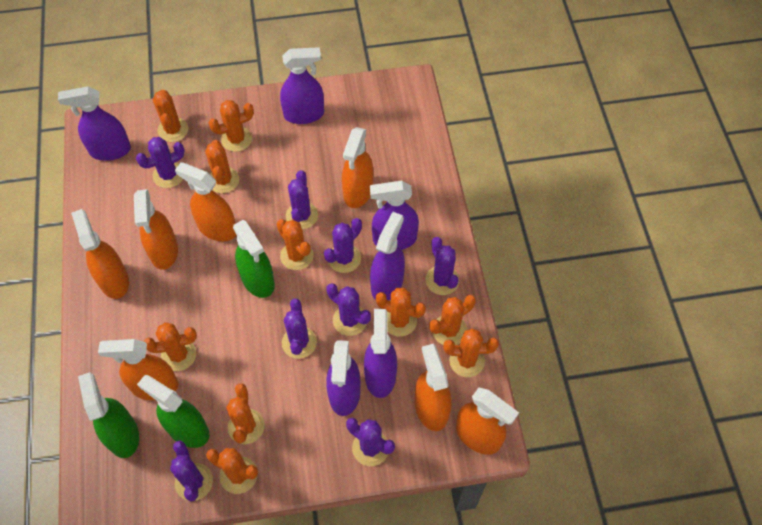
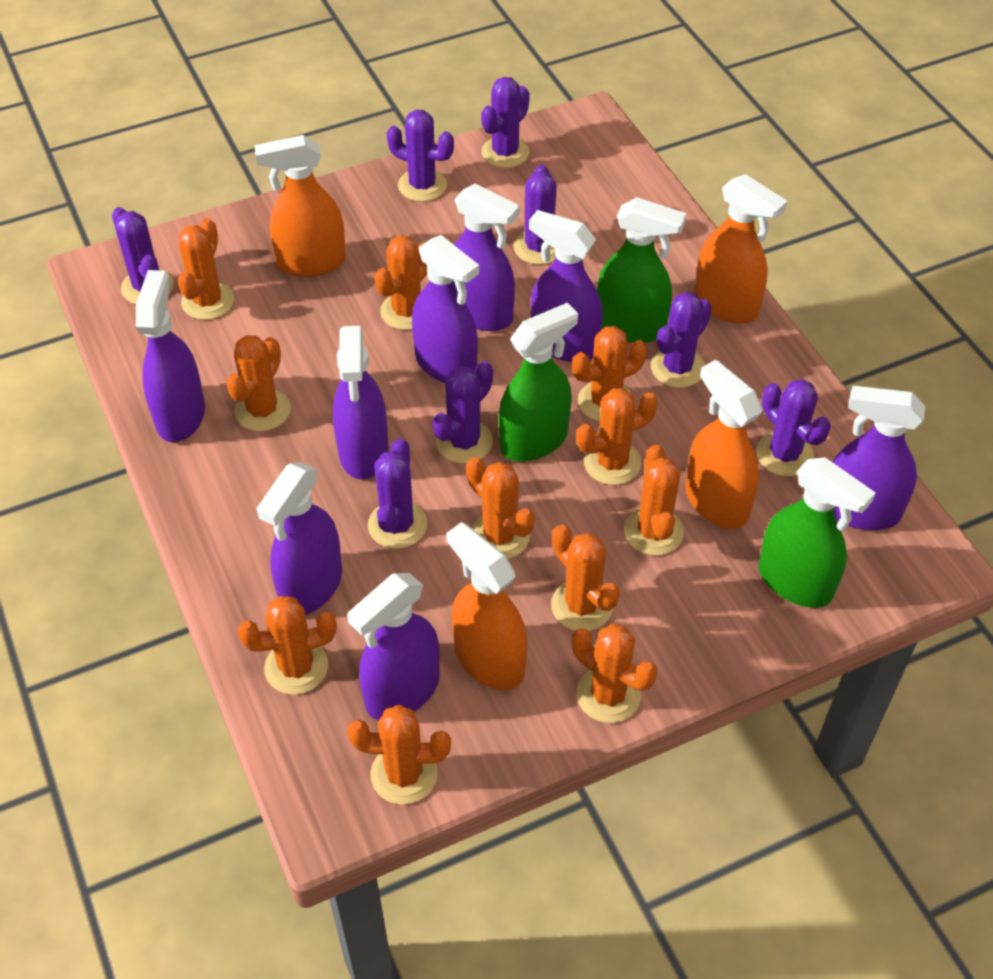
orange cactus: [143,322,197,371] [153,90,188,142] [205,140,239,193] [206,448,258,494] [209,100,254,152] [226,383,265,444] [277,219,313,270] [376,288,426,337] [429,295,476,345] [444,328,499,377] = 10 -> [178,218,234,320] [226,335,291,431] [237,596,337,695] [348,705,451,805] [374,235,427,330] [466,457,535,559] [551,525,620,631] [572,326,647,422] [572,624,657,723] [576,388,658,485] [624,445,684,556] = 11
orange spray bottle: [71,209,129,299] [98,339,178,400] [134,189,178,270] [175,162,236,242] [342,127,373,208] [415,344,452,431] [456,388,519,455] = 7 -> [254,135,346,277] [446,522,528,690] [685,360,762,529] [695,174,788,323] = 4
purple spray bottle: [58,87,131,161] [280,47,324,124] [326,340,360,416] [364,309,397,398] [370,181,419,250] [370,212,405,300] = 6 -> [136,270,205,442] [256,462,342,615] [333,325,389,480] [347,573,440,720] [412,235,479,383] [454,184,520,331] [529,210,603,362] [833,386,925,530] = 8

